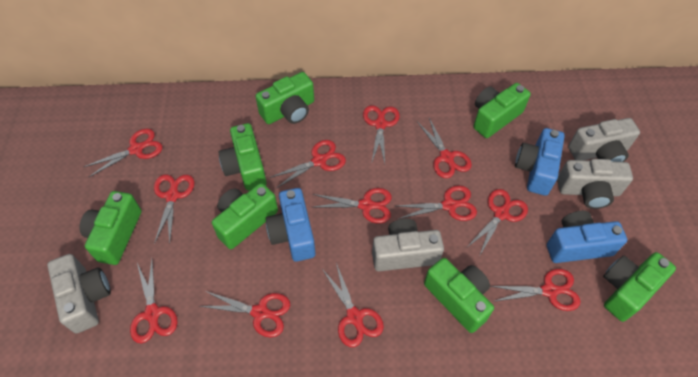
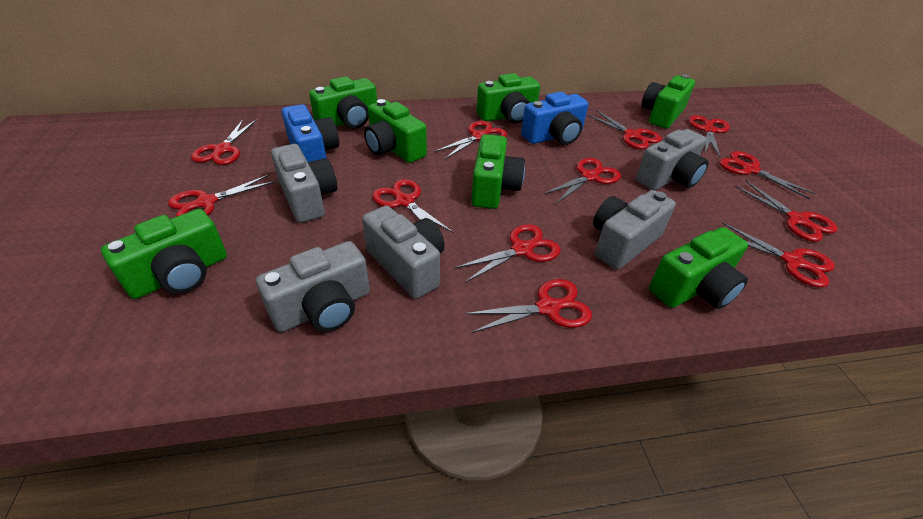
blue camera: [266,188,315,262] [515,128,565,196] [547,211,627,263] = 3 -> [282,104,339,162] [521,92,588,145] = 2
grey camera: [47,254,111,334] [372,219,444,271] [557,159,633,209] [568,118,640,162] = 4 -> [256,241,370,332] [271,144,337,223] [362,206,445,299] [593,190,676,269] [636,129,709,190] = 5

